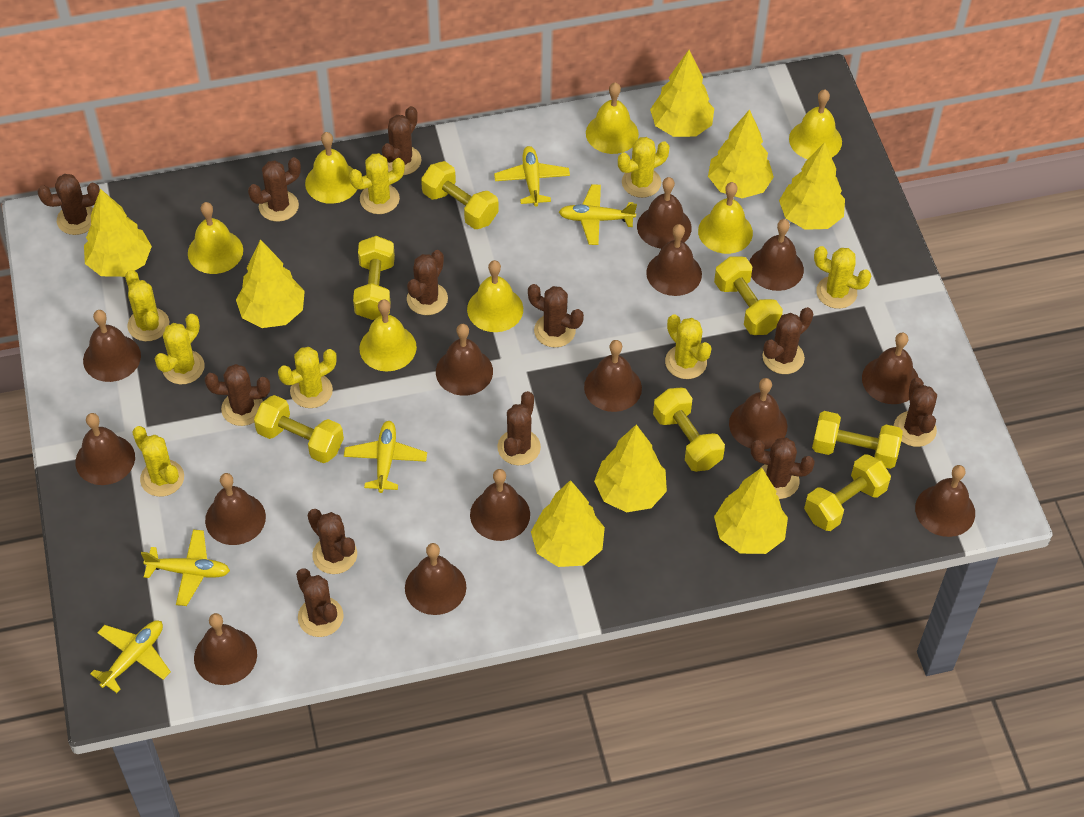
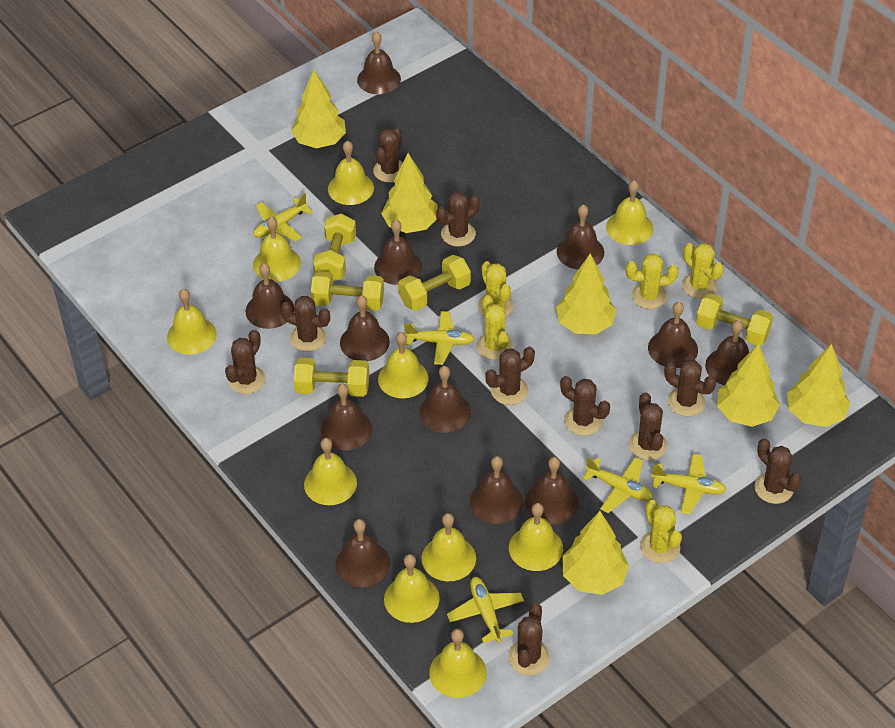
brown bell: [76,413,135,485] [83,310,141,382] [194,613,257,685] [205,473,266,545] [405,543,467,615] [436,324,493,396] [470,469,530,541] [584,340,642,412] [637,177,692,249] [646,224,702,296] [729,378,787,450] [749,219,804,291] [862,333,919,404] [915,465,975,537] = 14 -> [246,263,294,329] [320,384,372,451] [335,519,390,587] [340,295,390,361] [357,31,401,94] [374,220,422,285] [420,366,471,433] [470,456,523,524] [525,457,579,524] [557,204,604,270] [648,302,698,368] [705,320,749,385] = 12
brown cactus: [37,174,100,235] [205,364,270,426] [248,157,301,222] [296,569,344,637] [308,509,357,574] [382,106,421,175] [407,250,448,315] [497,391,541,465] [528,284,584,348] [751,438,815,499] [762,307,813,374] [894,378,937,447] = 12 -> [225,330,265,394] [281,296,330,352] [373,127,403,182] [436,192,480,246] [485,347,535,405] [508,603,550,675] [560,376,610,436] [629,392,667,460] [664,359,716,416] [754,438,802,504] = 10
yellow bell: [188,202,243,274] [305,132,357,204] [359,299,417,371] [467,260,523,332] [586,82,639,154] [698,182,753,254] [789,90,842,159] = 7 -> [167,289,217,355] [253,217,301,282] [304,438,357,505] [328,141,374,205] [378,332,429,398] [384,554,440,623] [422,513,476,582] [429,629,487,698] [509,503,563,571] [606,180,653,245] = 10
yellow cactus: [125,270,169,341] [132,426,184,497] [155,314,205,384] [278,347,337,408] [349,153,405,214] [618,137,670,198] [665,314,712,379] [814,246,871,309] = 8 -> [477,295,513,360] [478,261,514,316] [626,253,679,309] [640,500,682,563] [682,243,724,299] = 5
yellow dumbbell: [254,395,344,463] [353,236,395,320] [421,161,499,229] [653,388,725,472] [714,257,783,335] [804,454,891,531] [812,411,903,469] = 7 -> [294,358,369,397] [311,271,384,311] [313,214,356,281] [398,255,471,311] [696,293,773,346] = 5
yellow tree: [84,189,152,277] [236,239,305,328] [531,480,605,567] [594,424,667,512] [650,50,714,137] [708,109,774,198] [714,468,788,554] [779,142,845,230] = 8 -> [291,69,346,148] [381,153,438,233] [556,254,616,334] [562,511,629,595] [717,343,780,427] [787,344,850,427] = 6

